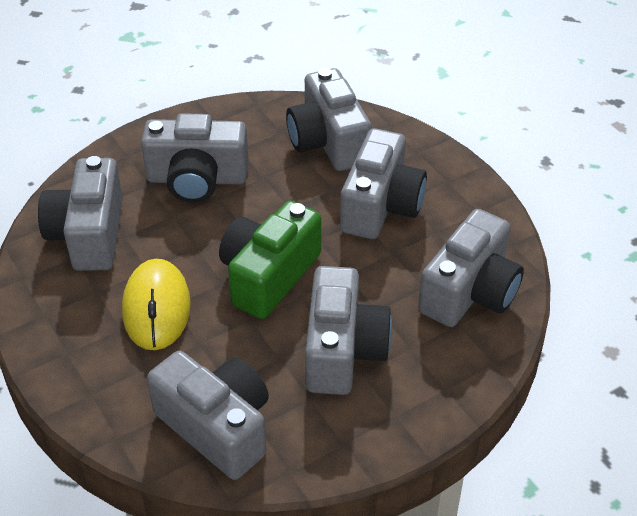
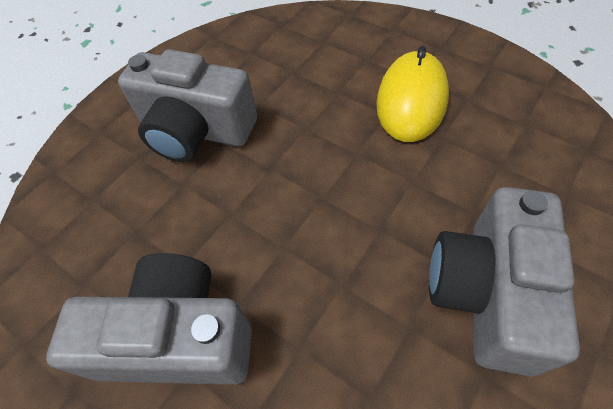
green camera: [219,201,321,319] = 1 -> none = 0
grey camera: [38,156,123,271] [141,113,248,203] [147,351,269,480] [286,68,372,171] [305,266,392,395] [340,128,427,239] [418,209,524,327] = 7 -> [46,253,252,385] [118,49,257,162] [429,187,580,377] = 3

